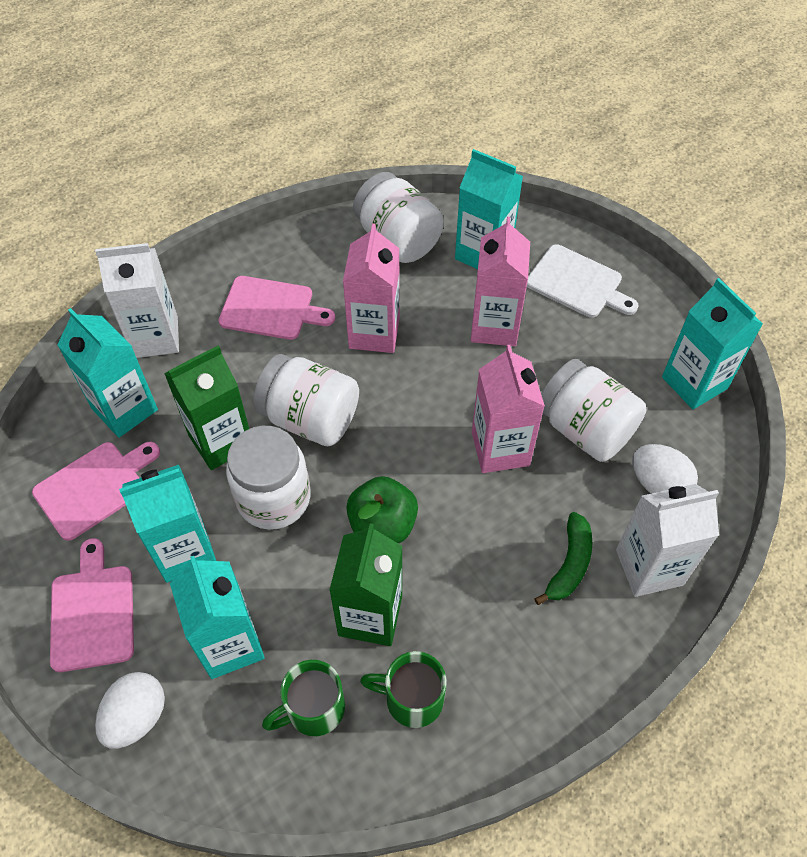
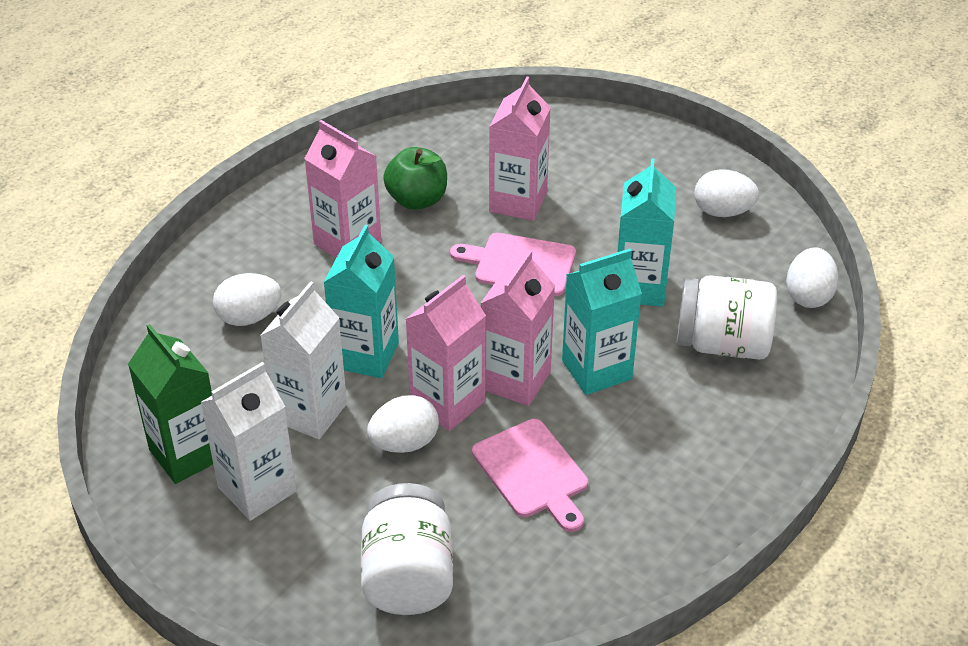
green banana: [534,512,592,605] = 1 -> none = 0
green carton: [164,345,249,470] [329,523,402,646] = 2 -> [128,324,213,484] = 1
green mug: [262,660,345,736] [360,651,447,728] = 2 -> none = 0
pink carton: [343,223,400,353] [471,217,530,346] [472,345,545,473] = 3 -> [304,120,381,258] [406,275,486,431] [480,250,555,406] [489,76,551,221] = 4
pink cutting board: [32,442,160,541] [50,538,134,672] [218,276,335,340] = 3 -> [450,233,576,296] [472,419,588,532] = 2
turquoise carton: [57,308,158,438] [119,465,216,583] [170,556,265,679] [455,149,523,269] [662,278,763,409] = 5 -> [324,225,399,378] [562,249,642,395] [617,158,676,307] = 3
white cutting board: [527,244,639,318] = 1 -> none = 0
white egg: [95,672,165,749] [632,444,698,493] = 2 -> [213,273,282,326] [367,395,439,453] [694,169,759,217] [786,247,839,308] = 4
white jar: [226,426,310,530] [253,354,359,446] [353,172,444,263] [541,359,646,462] = 4 -> [361,483,453,615] [677,275,777,360] = 2

